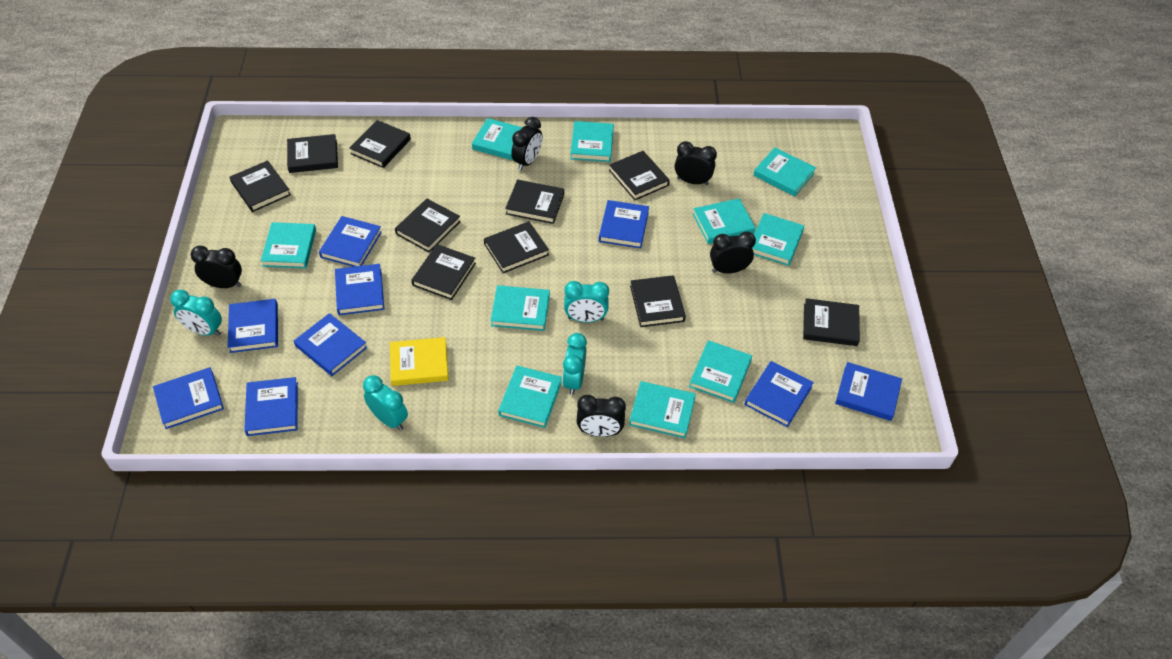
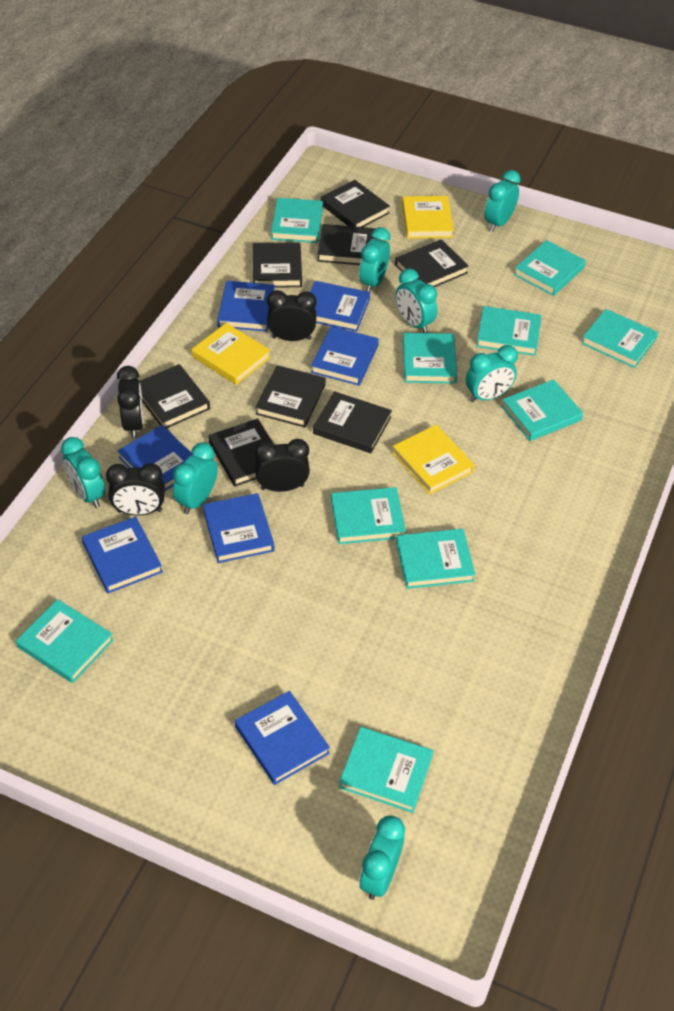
black book: [229,160,291,212] [287,134,338,173] [349,120,411,168] [395,199,461,253] [411,244,476,300] [484,221,549,273] [505,180,564,224] [609,151,670,200] [630,275,686,327] [803,298,860,346] = 10 -> [139,364,210,429] [208,418,274,487] [253,242,302,288] [255,365,326,427] [313,391,392,453] [317,224,376,265] [320,180,390,227] [395,239,469,287] = 8
black clock: [190,246,242,288] [511,117,542,171] [576,395,626,437] [675,141,717,185] [710,231,756,274] = 5 -> [106,463,165,515] [117,366,144,439] [255,439,310,492] [267,290,317,341] = 4
blue book: [153,367,224,429] [228,299,278,353] [244,377,298,436] [294,313,367,376] [319,216,382,267] [335,264,384,315] [599,200,649,248] [745,361,814,427] [835,362,902,421] = 9 -> [82,516,163,593] [118,425,193,491] [203,493,274,563] [217,281,275,332] [235,691,330,785] [310,281,370,332] [311,326,379,386] = 7
turquoise clock: [170,289,222,336] [363,375,408,430] [562,333,587,395] [564,281,609,323] = 4 -> [61,437,105,508] [173,442,218,514] [359,227,390,292] [359,816,405,900] [396,268,437,333] [466,345,518,402] [485,170,521,232] = 7
yellow book: [390,337,449,386] = 1 -> [192,323,271,385] [392,425,475,495] [402,196,454,239] = 3

